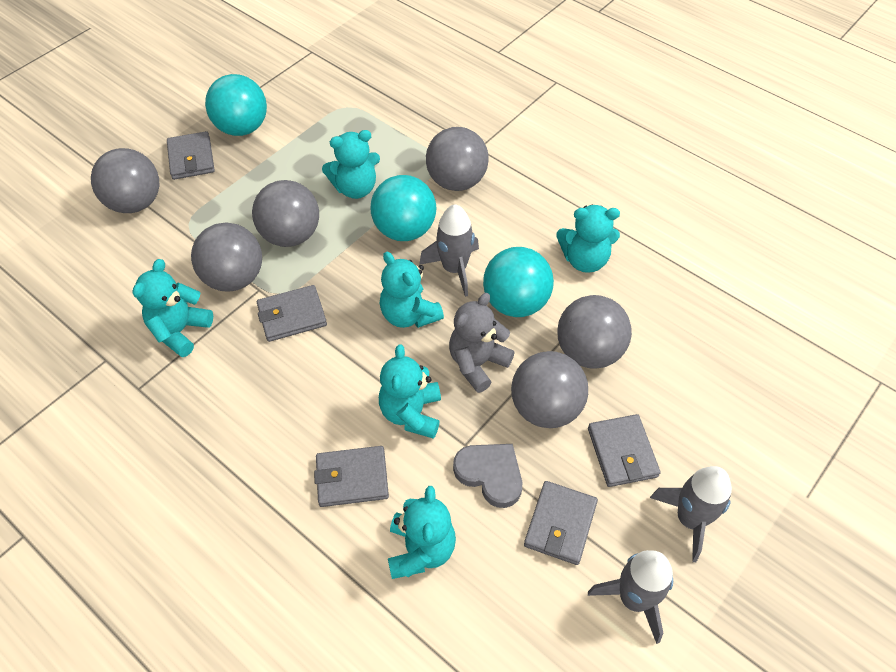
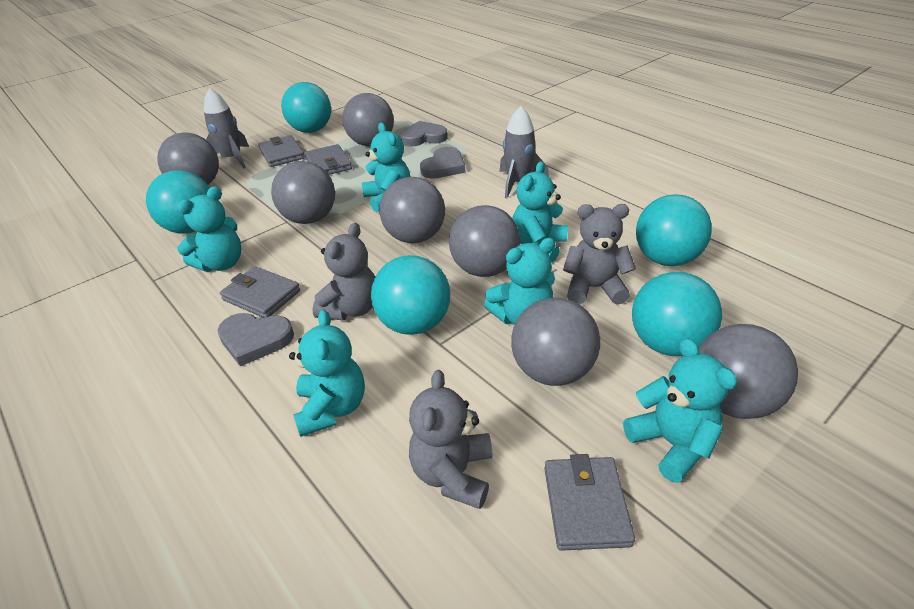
grey ball: [91,148,159,213] [191,222,262,292] [252,180,319,247] [426,127,489,191] [511,351,588,428] [557,295,632,369] = 6 -> [157,132,219,185] [271,161,335,224] [342,93,394,146] [379,177,445,243] [449,205,520,277] [511,298,600,386] [698,324,798,419] = 7
grey heart: [453,444,522,508] = 1 -> [217,313,294,366] [400,121,448,146] [420,147,465,179] = 3
grey rocket: [419,204,479,297] [588,550,673,644] [650,466,732,562] = 3 -> [204,88,249,168] [500,106,549,198] = 2
grey teddy bear: [449,293,515,393] = 1 -> [312,223,375,320] [409,370,493,509] [563,204,636,305] = 3
grey wallet: [167,131,215,180] [257,285,327,342] [314,446,389,507] [524,481,598,565] [588,414,661,487] = 5 -> [220,266,300,318] [258,135,305,167] [305,144,352,175] [544,454,635,551] = 4
turquoise ball: [205,74,267,136] [370,175,436,241] [483,247,554,317] = 3 -> [146,170,210,233] [281,82,331,133] [371,256,450,335] [632,272,722,356] [636,194,712,266] = 5

